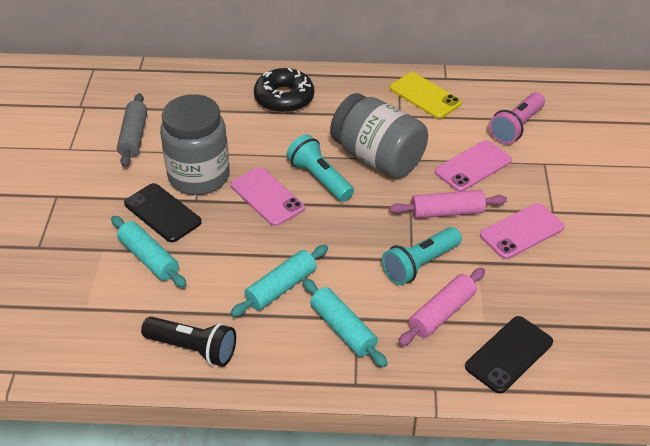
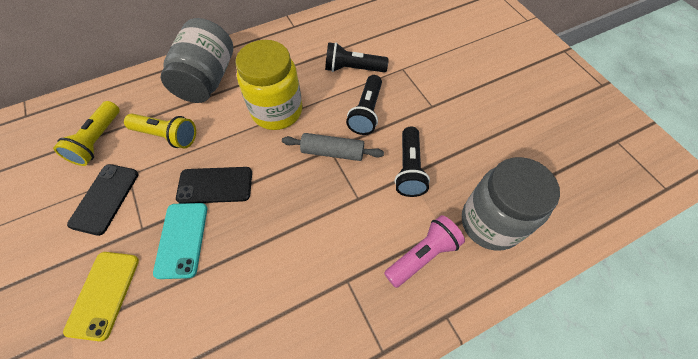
black donut: [254,68,314,113] = 1 -> none = 0
black flashlight: [141,316,236,367] = 1 -> [325,42,389,72] [346,75,382,135] [395,127,430,197] = 3
pink phone: [231,167,305,226] [435,140,512,192] [480,203,564,259] = 3 -> none = 0
pink rolling pin: [389,190,507,219] [398,268,485,346] = 2 -> none = 0
turquoise flashlight: [287,134,354,202] [382,227,462,285] = 2 -> none = 0
turquoise phone: none = 0 -> [153,203,207,279] = 1
turquoise rolling pin: [111,216,187,288] [230,245,328,317] [303,278,388,367] = 3 -> none = 0
yellow flashlight: none = 0 -> [53,101,120,166] [124,114,196,148] = 2
yellow jar: none = 0 -> [236,40,302,130] = 1

